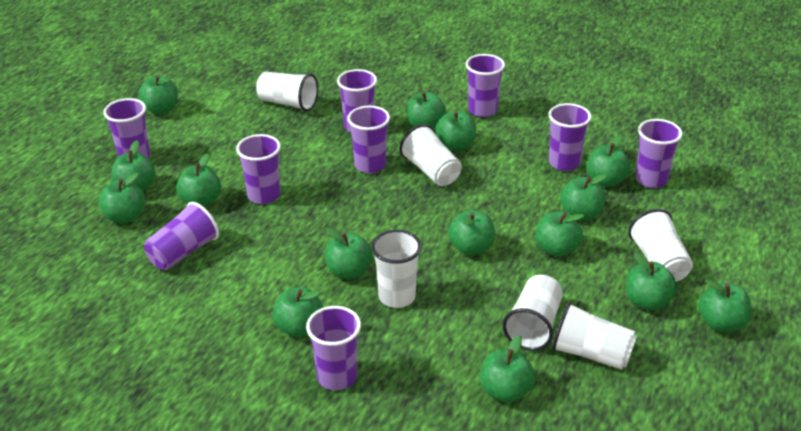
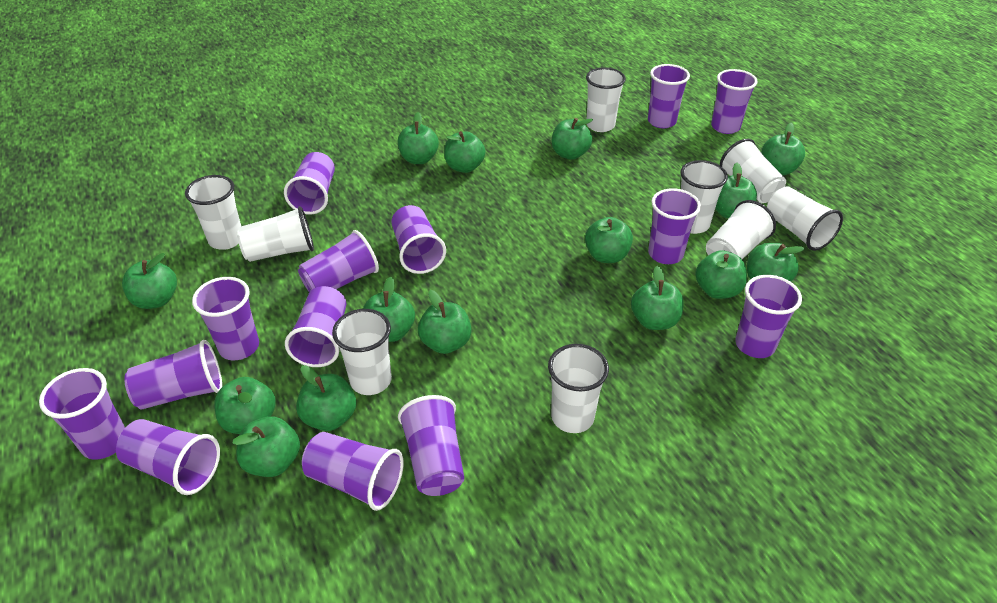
purple cup: [103,98,150,159] [144,202,219,270] [236,134,281,204] [306,306,361,390] [337,69,377,132] [348,105,390,173] [466,54,505,117] [549,103,591,171] [635,119,682,188] = 9 -> [39,368,125,460] [116,419,220,495] [124,340,222,409] [192,277,259,360] [284,152,335,214] [285,286,347,367] [298,230,379,292] [302,432,404,511] [391,205,446,274] [398,395,464,496] [648,64,690,128] [648,188,701,264] [711,69,758,134] [735,275,802,358] = 14
white cup: [256,72,318,112] [371,230,422,308] [400,124,462,186] [502,275,563,351] [552,302,637,370] [628,209,693,282] = 6 -> [185,175,241,250] [237,206,314,262] [332,309,392,395] [548,344,609,433] [586,68,626,132] [680,160,728,234] [706,200,776,259] [720,139,786,203] [767,186,843,251] = 9

